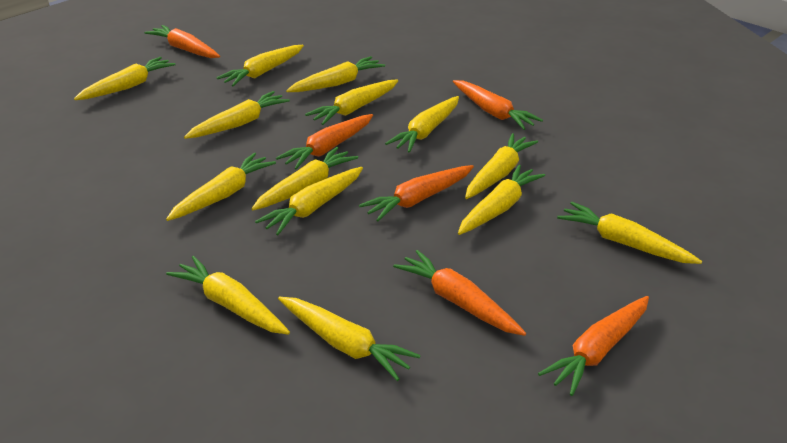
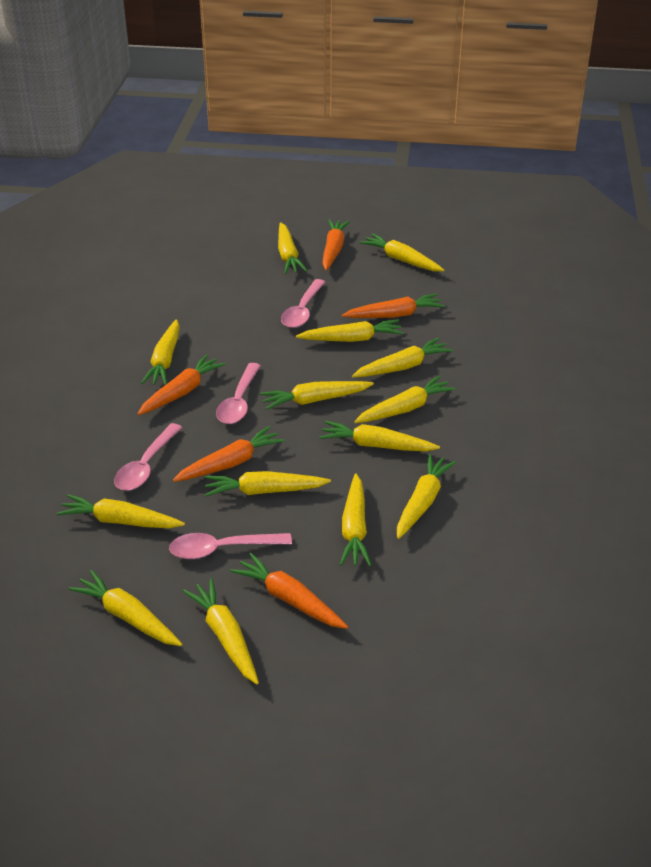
orange carrot: [144,25,220,58] [276,114,373,169] [359,165,474,221] [393,250,526,336] [453,80,543,130] [538,296,649,396] = 6 -> [137,354,226,415] [173,426,285,482] [230,553,348,629] [322,219,350,271] [342,293,445,318] = 5
pink spoon: none = 0 -> [114,423,182,491] [169,533,292,559] [216,363,261,424] [281,279,325,328] = 4

